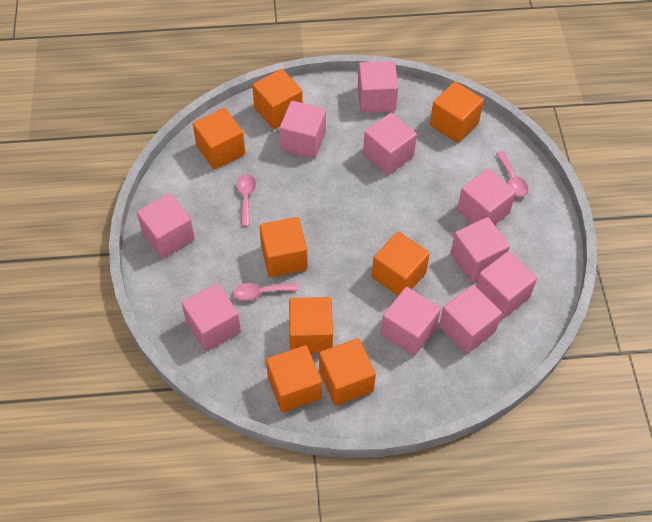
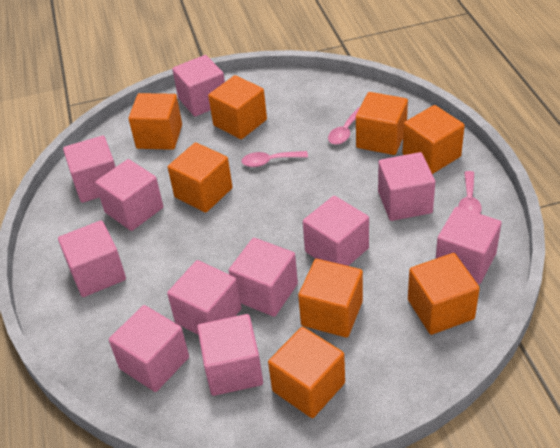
pink cube: [137,193,195,259] [181,283,241,351] [280,101,326,159] [358,61,398,113] [363,113,417,175] [381,287,441,356] [439,285,502,354] [450,217,510,282] [457,168,516,225] [476,251,537,319] = 10 -> [58,220,126,297] [63,136,115,203] [95,159,163,231] [109,305,189,392] [167,260,241,334] [172,55,225,117] [197,314,263,396] [228,238,298,317] [303,196,369,266] [378,152,435,221] [436,207,501,284] = 11

